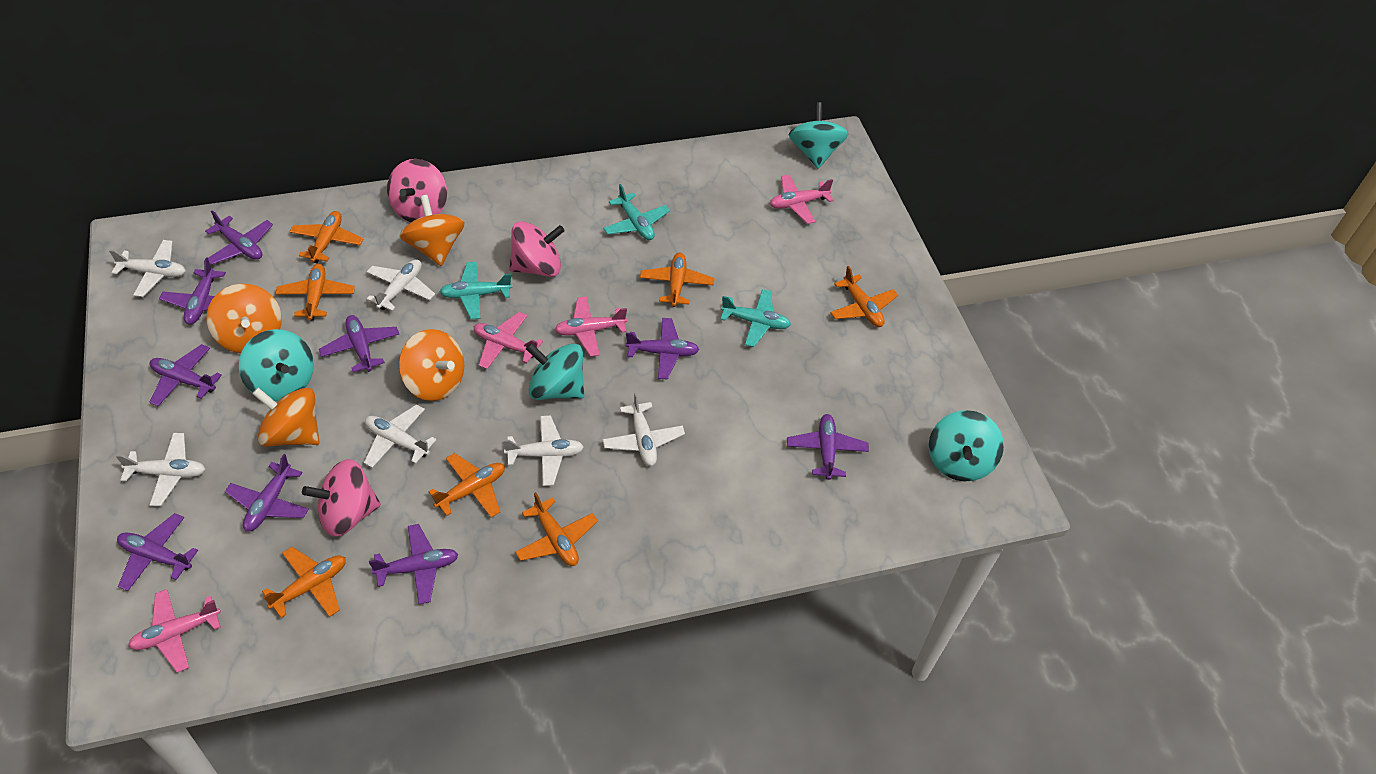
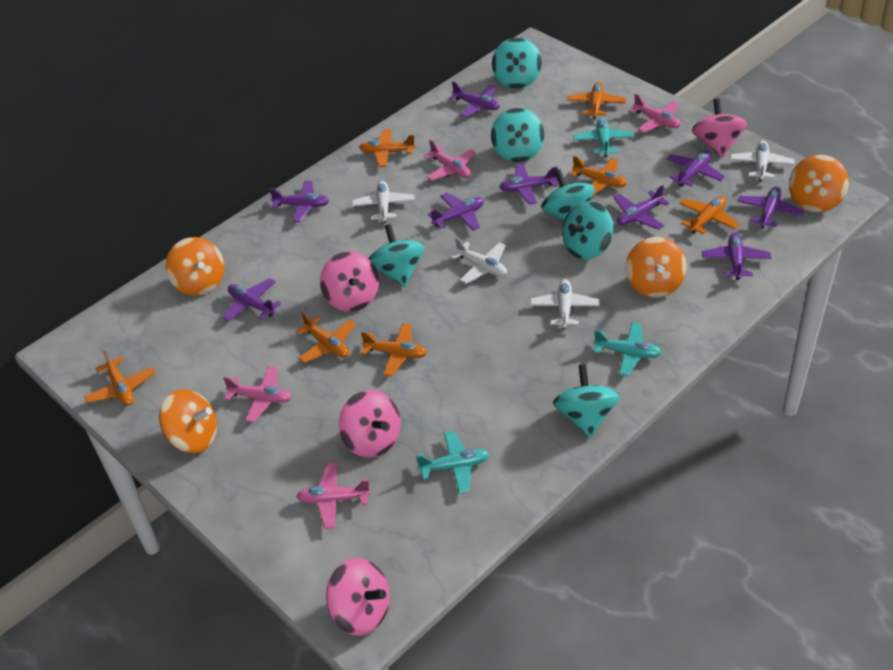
pink spinning top: [302,459,381,537] [387,159,447,222] [509,221,565,277] = 3 -> [320,251,379,312] [326,558,390,636] [338,390,401,457] [692,98,747,157] = 4
turquoise spinning top: [239,329,314,401] [526,343,585,400] [789,102,848,169] [929,410,1004,481] = 4 -> [368,224,425,287] [491,108,544,162] [492,38,542,89] [541,169,595,220] [553,364,620,438] [562,201,614,260] = 6
white plane: [109,240,186,297] [116,433,206,506] [364,404,436,468] [367,259,435,311] [503,415,584,486] [602,392,685,466] = 6 -> [352,181,414,223] [450,238,507,284] [530,279,600,329] [730,140,794,182] = 4

